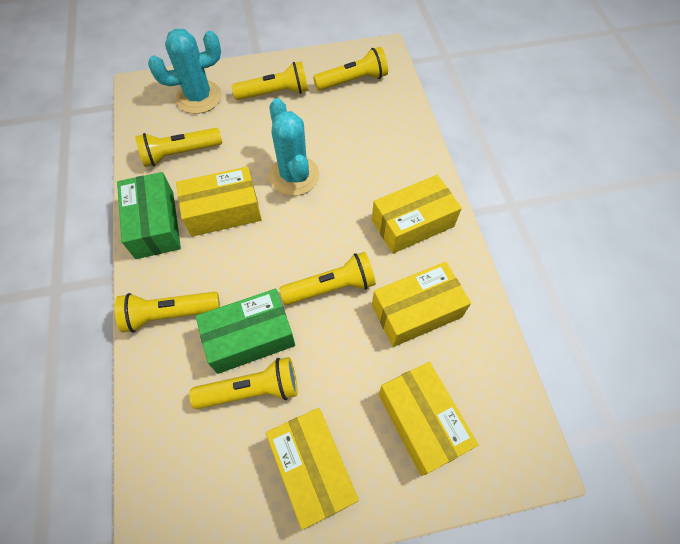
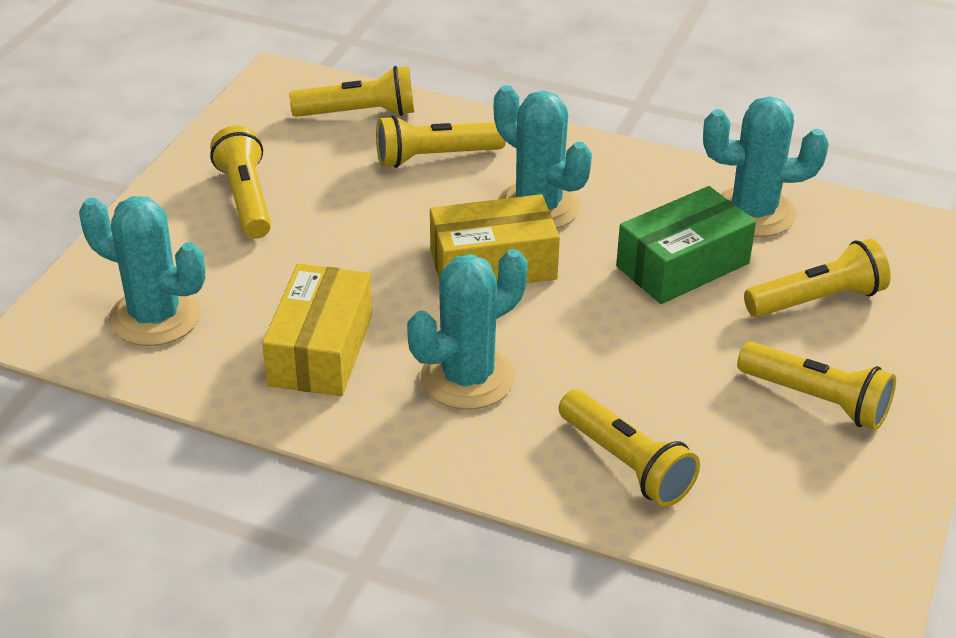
green box: [117,172,181,259] [196,289,295,374] = 2 -> [616,186,756,304] = 1
turquoise cactus: [148,29,222,114] [269,98,319,196] = 2 -> [79,196,205,346] [407,249,528,409] [494,85,592,229] [703,96,829,237] = 4
yellow box: [176,167,262,237] [266,408,359,530] [372,175,462,254] [372,262,471,347] [379,362,478,476] = 5 -> [262,264,372,396] [430,194,560,283] = 2

